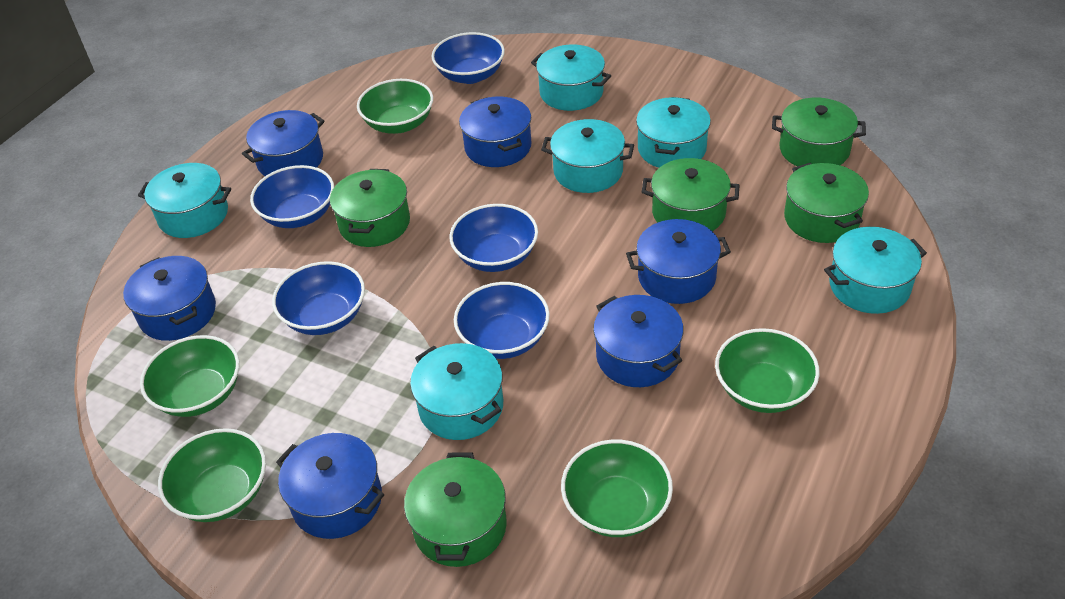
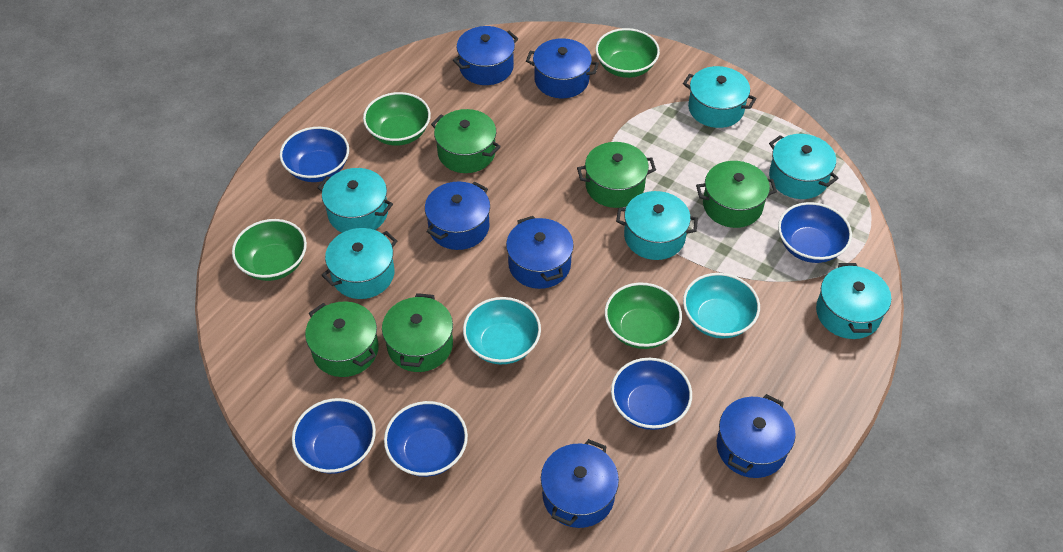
green bowl: [140,335,240,417] [158,428,266,522] [357,79,433,134] [561,440,673,537] [715,328,820,413] = 5 -> [232,219,307,281] [363,92,431,146] [596,28,660,78] [605,283,682,349] = 4
turquoise bowl: none = 0 -> [463,297,541,364] [683,273,760,338] = 2

